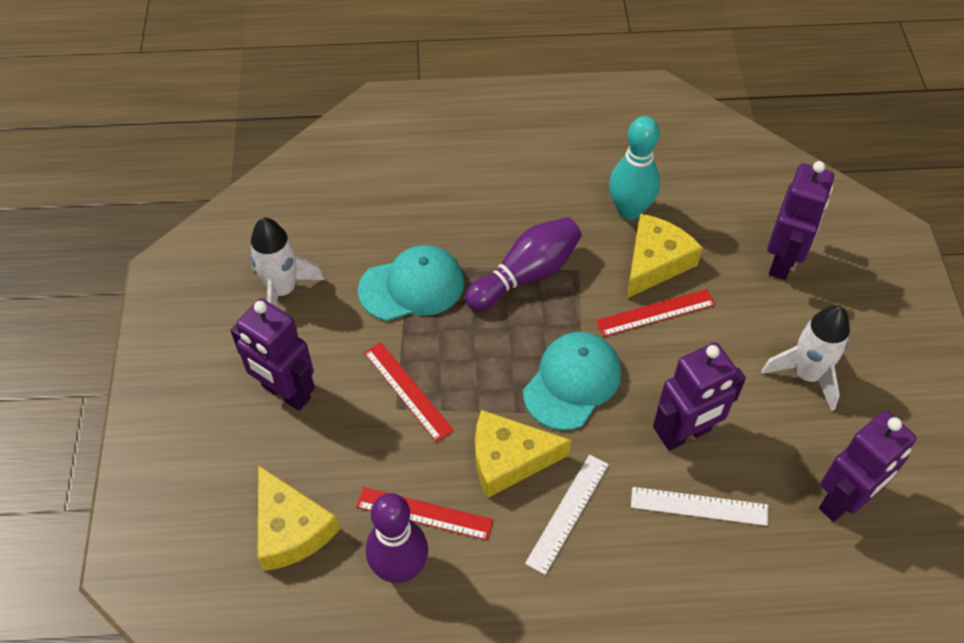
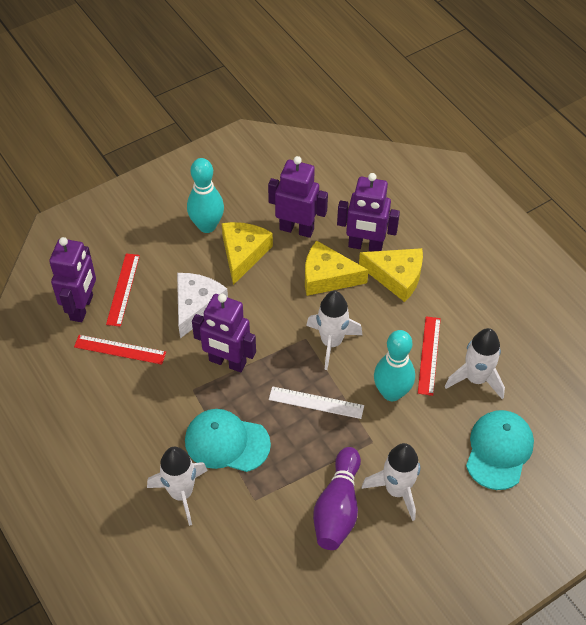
purple bowling pin: [366,493,428,583] [465,217,582,311] = 2 -> [313,447,361,550] = 1
turquoise bowling pin: [609,116,660,220] = 1 -> [187,158,224,233] [374,330,415,401] = 2
white cheese: none = 0 -> [177,273,228,338] = 1
white rocket: [250,218,324,307] [761,305,850,411] = 2 -> [147,447,208,526] [306,291,363,370] [362,443,420,521] [445,328,505,399] = 4
white ruler: [525,454,609,575] [631,487,768,526] = 2 -> [269,386,364,419] = 1

